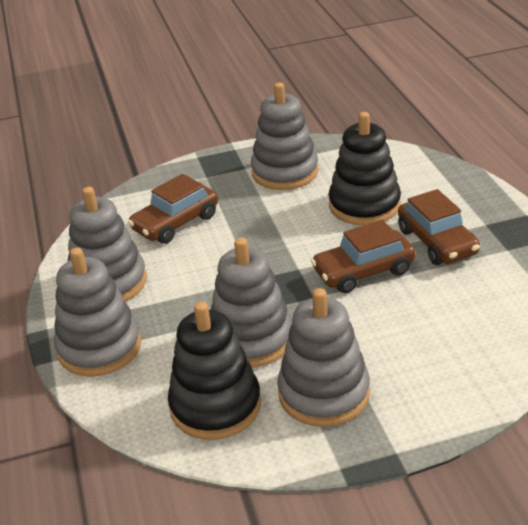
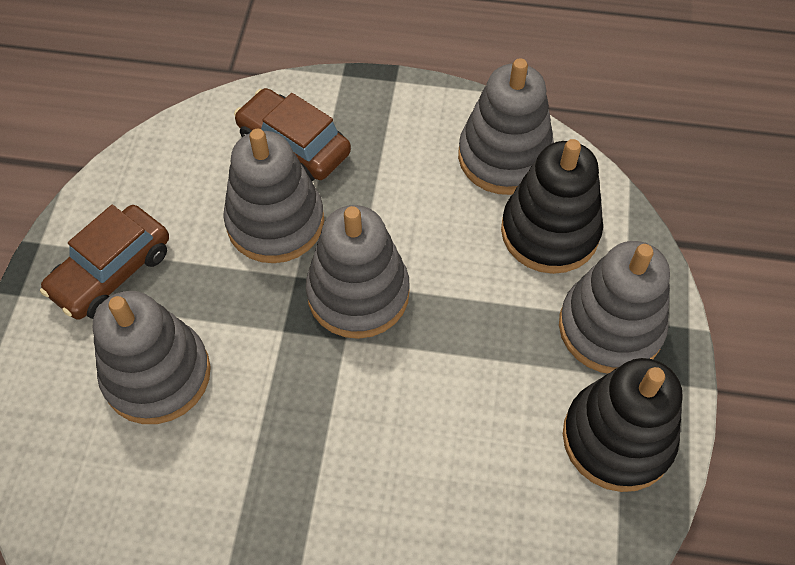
brown car: [128,174,218,244] [311,220,415,293] [398,189,480,265] = 3 -> [40,205,169,320] [234,88,351,181] = 2

